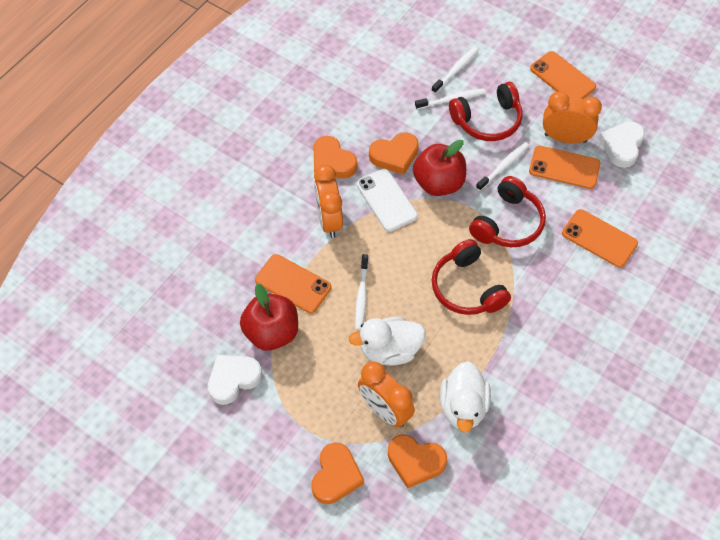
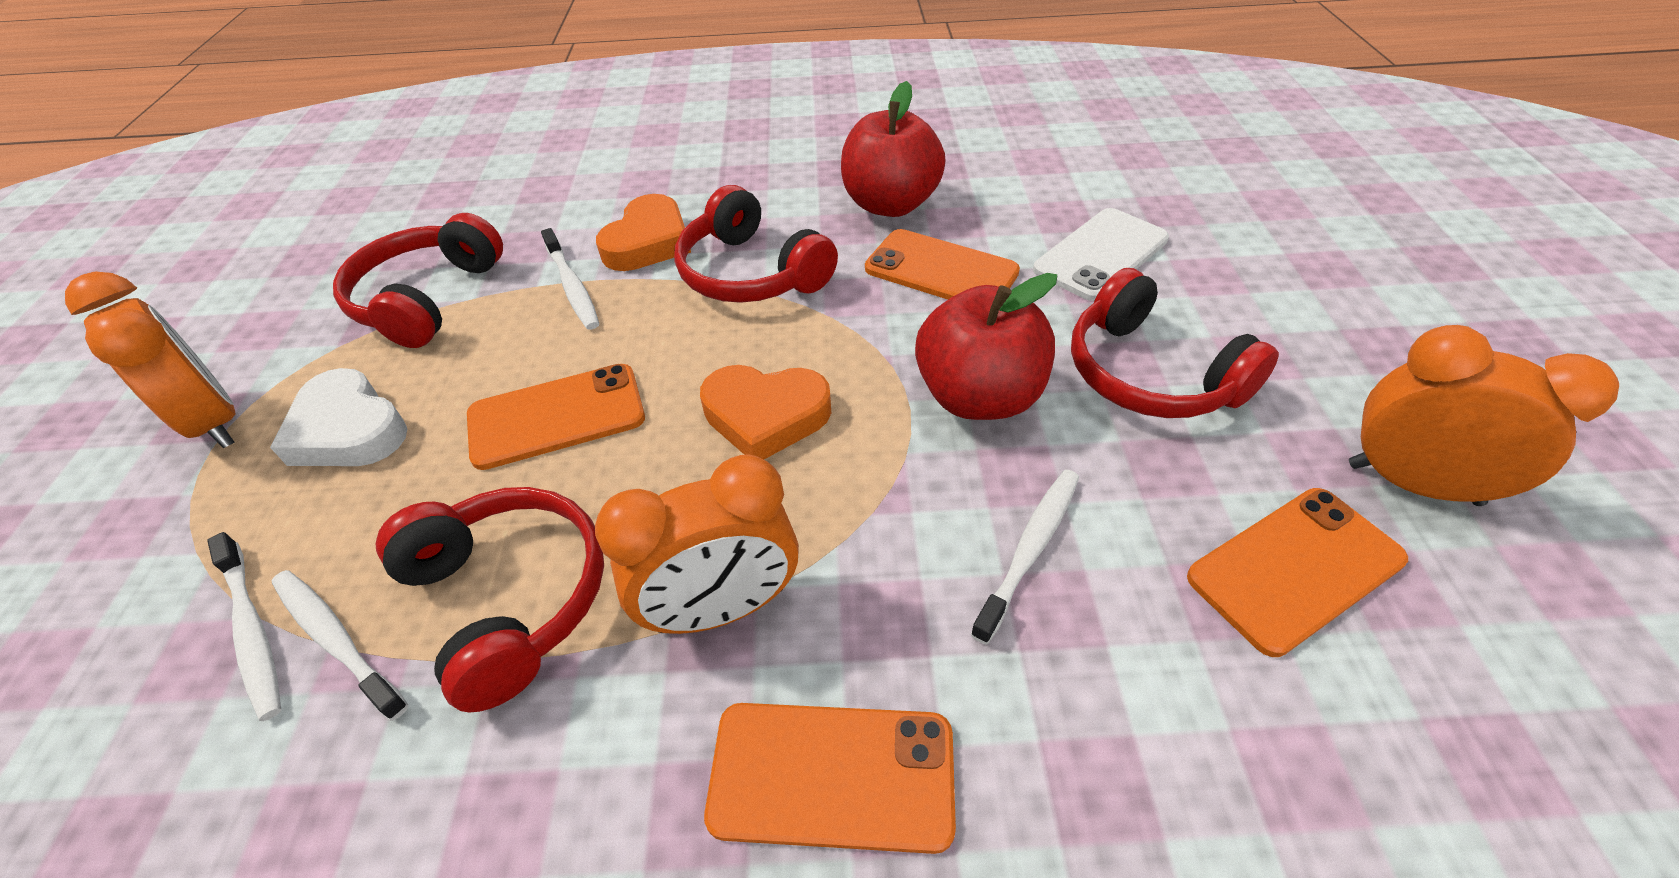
orange heart: [311,443,364,504] [314,136,357,179] [369,132,419,175] [388,434,447,489] = 4 -> [596,194,691,271] [700,365,831,459] = 2
red headphones: [432,239,511,315] [449,82,523,141] [469,176,546,247] = 3 -> [333,213,503,348] [375,487,604,712] [674,185,838,303] [1071,268,1279,418] = 4
white duck: [349,317,426,366] [440,361,491,433] = 2 -> none = 0
white heart: [208,355,262,405] [599,121,645,168] = 2 -> [270,368,407,466] = 1

